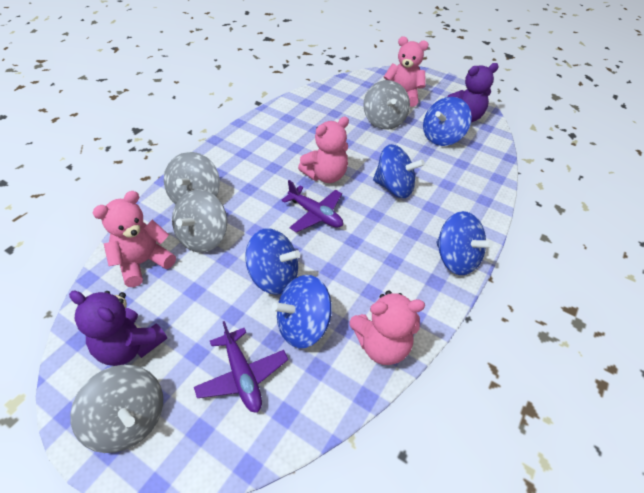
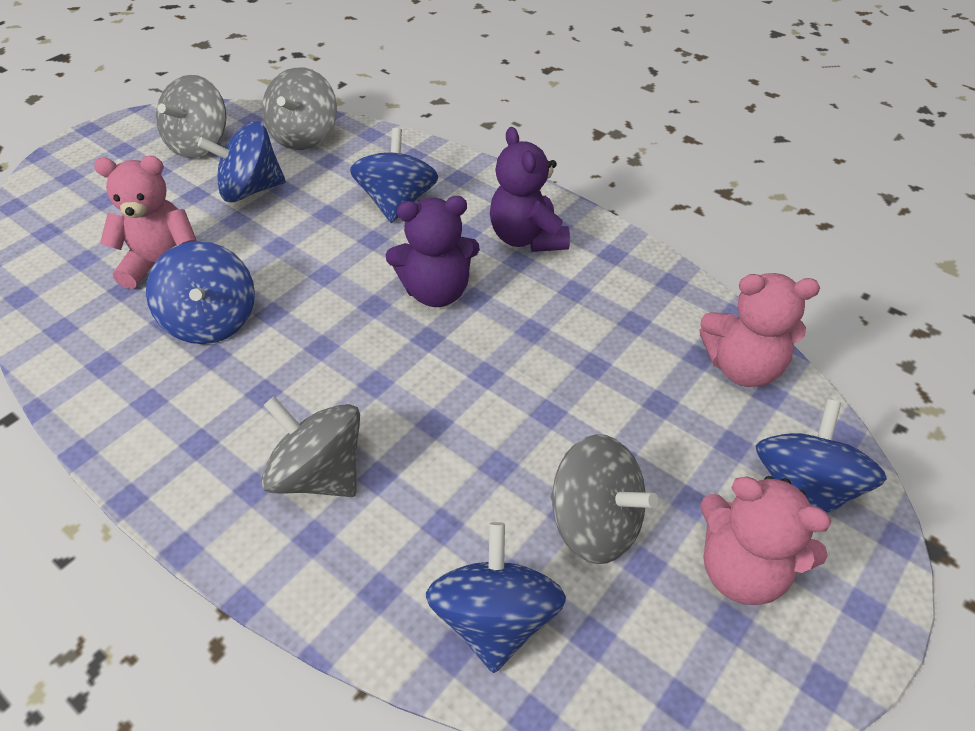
pink teddy bear: [92,191,176,287] [298,117,349,183] [350,290,425,365] [384,36,429,107] = 4 -> [94,156,197,289] [699,273,820,387] [700,476,831,605] = 3
purple plane: [194,321,288,413] [281,180,343,233] = 2 -> none = 0

